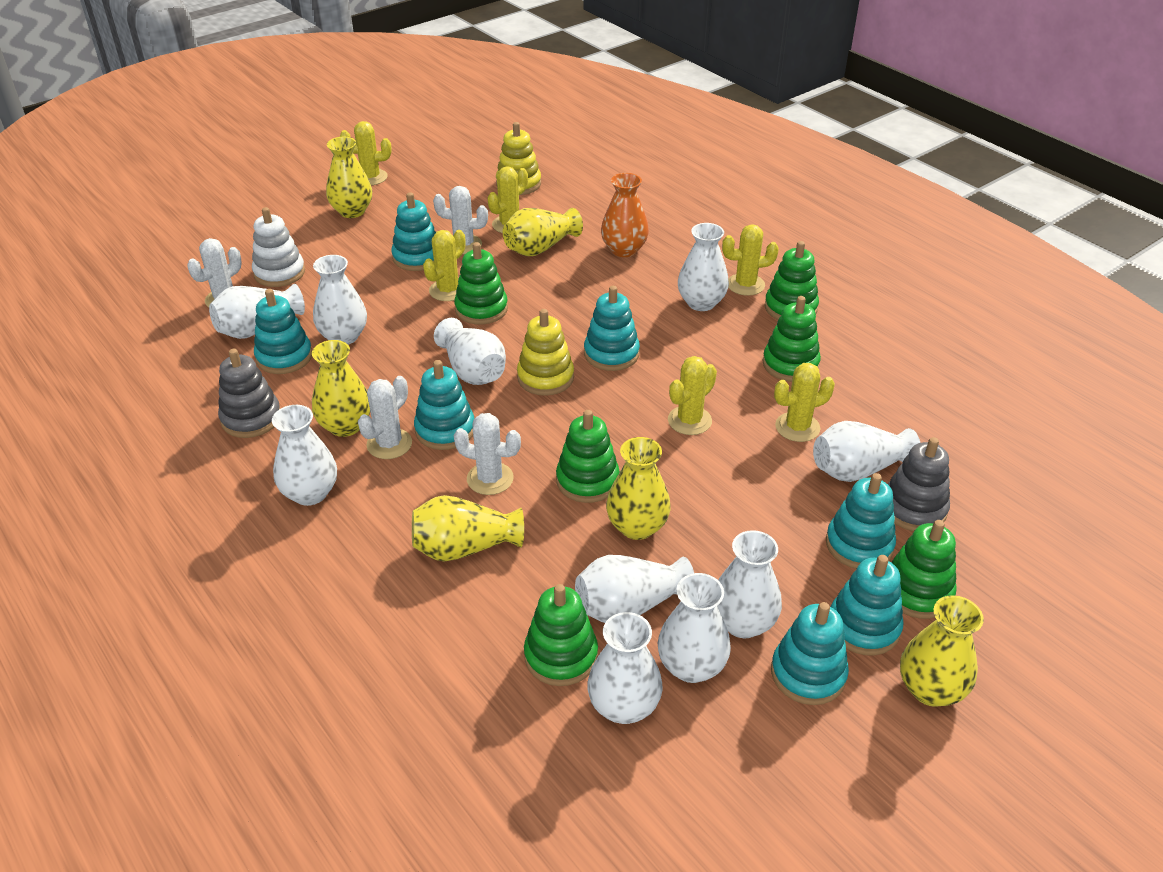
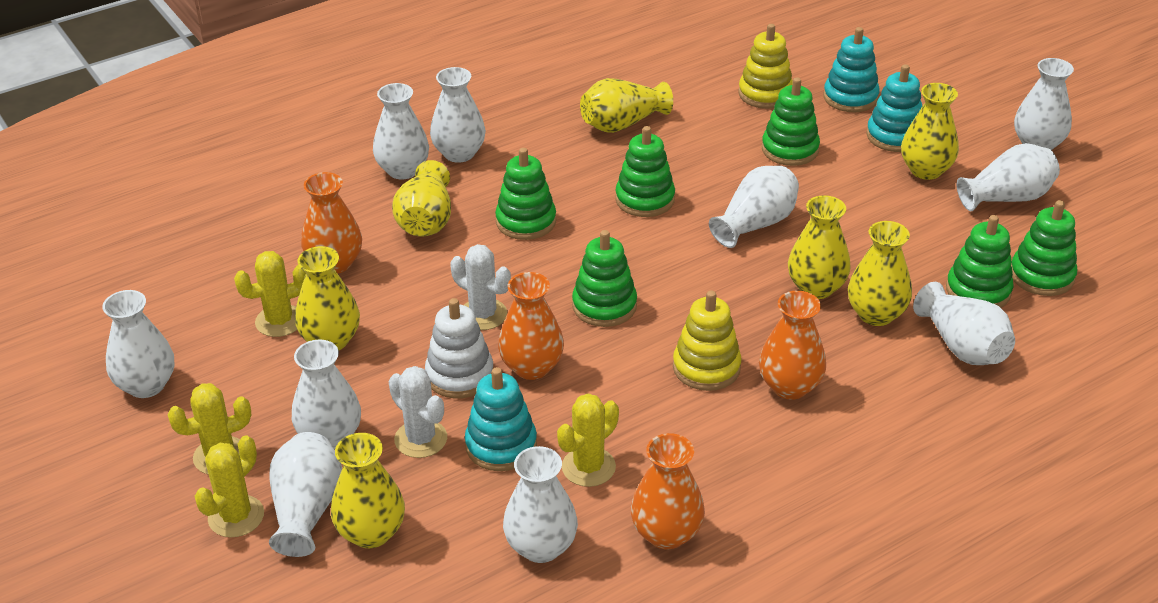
grey stacking toy: [218,349,280,438] [888,437,950,531] = 2 -> none = 0
orange vase: [601,173,649,257] = 1 -> [301,172,362,273] [498,272,564,380] [631,433,705,549] [759,291,826,400] = 4
turquoise stacking toy: [254,289,312,374] [391,192,436,271] [414,360,474,450] [584,286,640,371] [771,602,849,705] [826,473,896,569] [831,555,904,656] = 7 -> [465,367,537,471] [824,27,880,112] [866,64,922,152] = 3
white cactus: [187,238,242,307] [358,376,412,459] [433,186,488,255] [454,413,521,495] = 4 -> [389,366,447,458] [450,244,511,330] = 2
yellow cactus: [340,121,392,185] [423,230,466,301] [487,166,528,233] [668,356,717,435] [722,224,779,296] [774,363,835,442] = 6 -> [167,383,251,475] [195,435,264,537] [234,251,306,337] [557,393,619,487] = 4
yellow vase: [312,340,370,437] [326,137,372,218] [412,495,524,561] [503,208,583,256] [606,437,671,540] [900,595,984,707] = 6 -> [295,246,360,350] [331,433,405,548] [392,160,451,237] [580,78,673,133] [788,195,851,299] [848,221,912,326] [901,83,959,180] = 7

